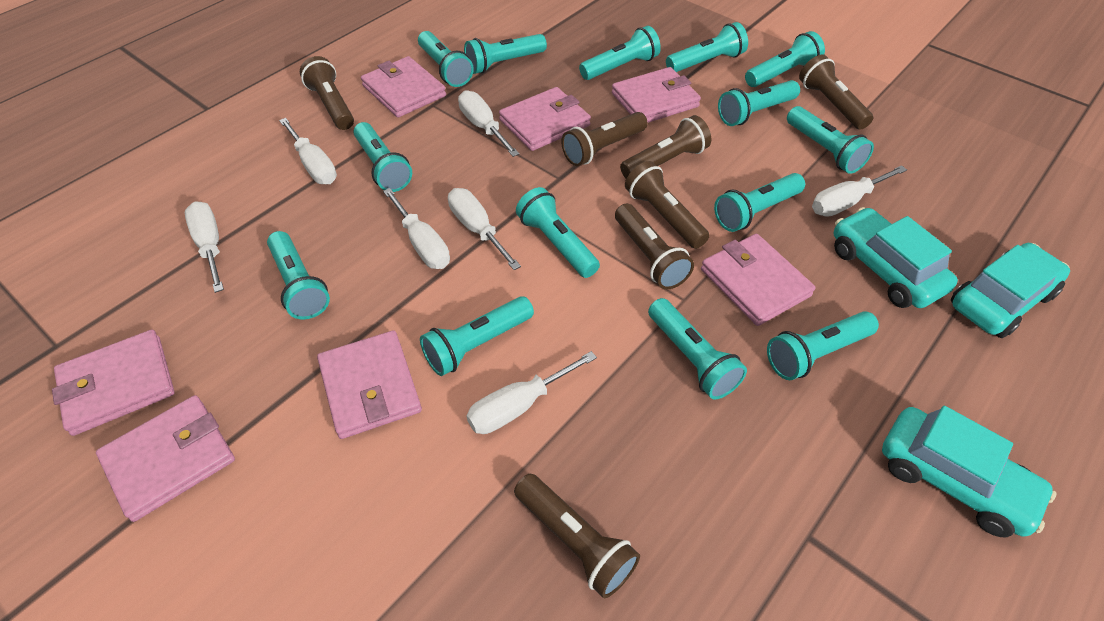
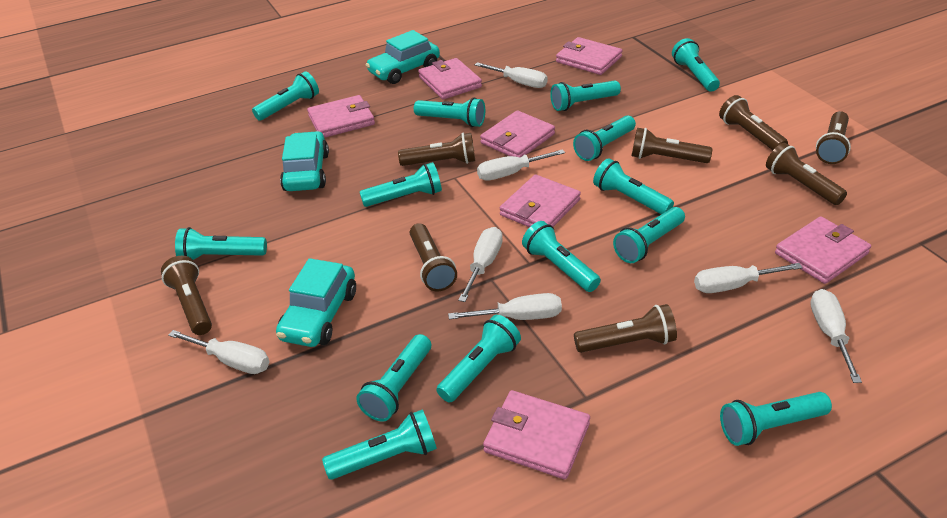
brown flashlight: [300,56,354,130] [514,474,640,598] [561,112,647,166] [615,204,694,289] [620,115,711,179] [625,161,710,249] [799,54,873,130] = 7 -> [161,256,212,335] [398,133,475,166] [410,223,457,291] [574,304,677,353] [631,128,712,163] [719,95,788,150] [766,143,847,205] [816,111,851,164] = 8

